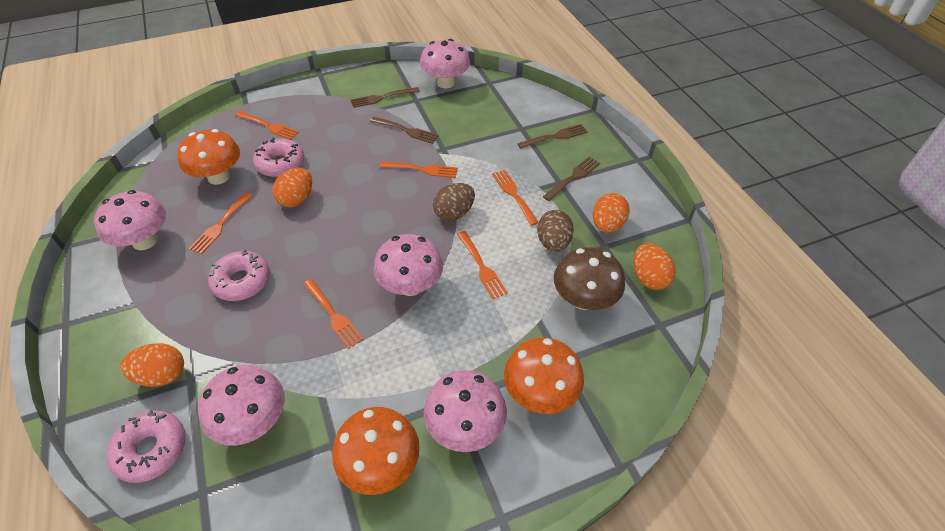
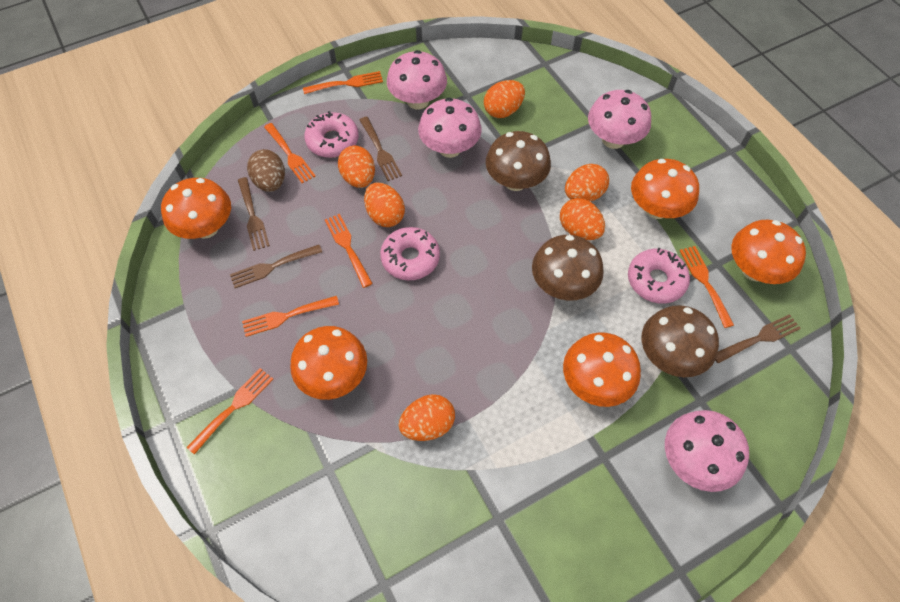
brown egg: [433,183,475,221] [537,210,574,252] = 2 -> [247,149,285,192] = 1
brown mushroom: [554,247,625,310] = 1 -> [486,131,551,191] [532,235,604,301] [641,305,719,377] = 3
orange egg: [120,343,184,387] [272,168,312,207] [593,193,630,233] [633,243,676,290] = 4 -> [338,145,375,188] [364,182,405,227] [399,394,455,441] [484,80,525,118] [560,198,605,240] [565,164,609,201] = 6
orange mushroom: [177,129,240,185] [332,407,420,495] [504,337,584,414] = 3 -> [161,178,231,239] [290,326,367,400] [563,332,641,407] [631,159,699,219] [731,220,806,284] = 5
pink mushroom: [94,190,166,250] [198,365,284,446] [374,234,443,296] [420,39,470,88] [423,370,507,452] = 5 -> [387,50,447,109] [418,98,482,158] [588,90,651,149] [665,410,749,492] = 4

